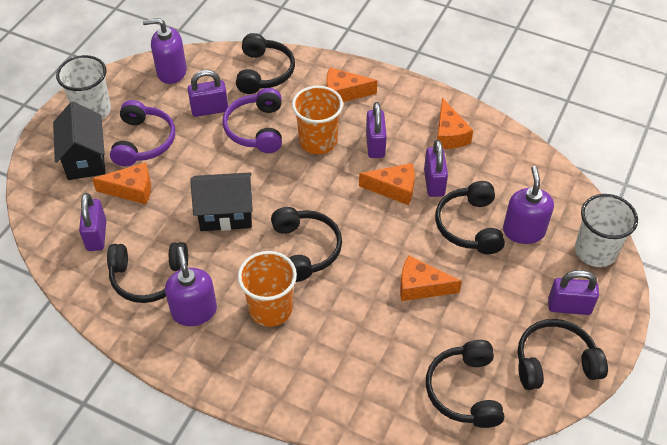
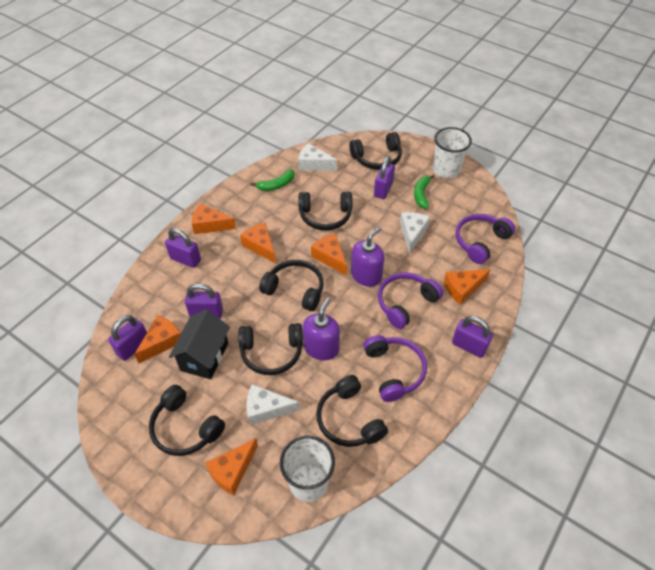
black house: [53,102,105,180] [190,172,253,231] = 2 -> [169,309,230,380] = 1
green banana: none = 0 -> [250,169,294,191] [414,175,435,209] = 2
orange cheese: [92,162,151,205] [326,67,377,102] [359,163,415,205] [400,255,462,301] [437,98,473,149] = 5 -> [134,315,181,363] [192,203,236,234] [205,438,258,495] [240,223,276,264] [311,233,347,276] [444,269,491,305] = 6
orange cup: [238,251,297,327] [292,86,343,154] = 2 -> none = 0
purple headphones: [110,100,175,167] [222,88,282,153] = 2 -> [363,335,427,402] [378,272,443,329] [456,214,515,264] = 3
purple soap dispenser: [143,18,187,84] [165,247,217,326] [503,166,554,244] = 3 -> [303,297,340,360] [351,227,384,287] = 2
white cheese: none = 0 -> [247,384,300,425] [298,143,337,170] [400,212,430,254] = 3

